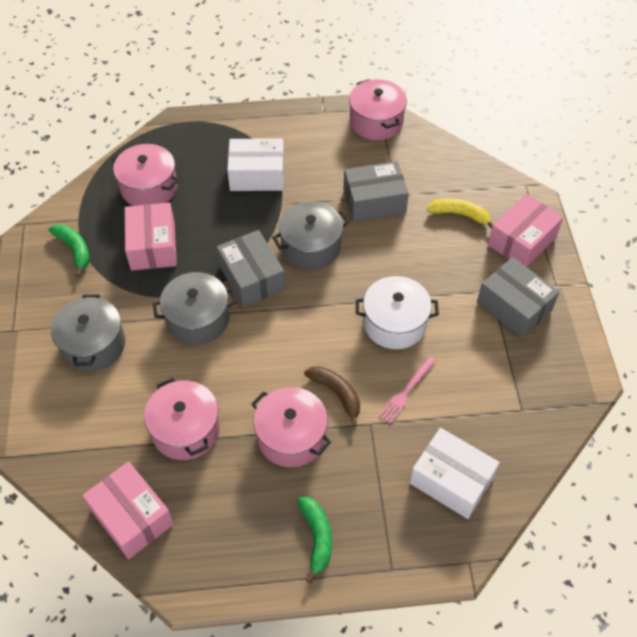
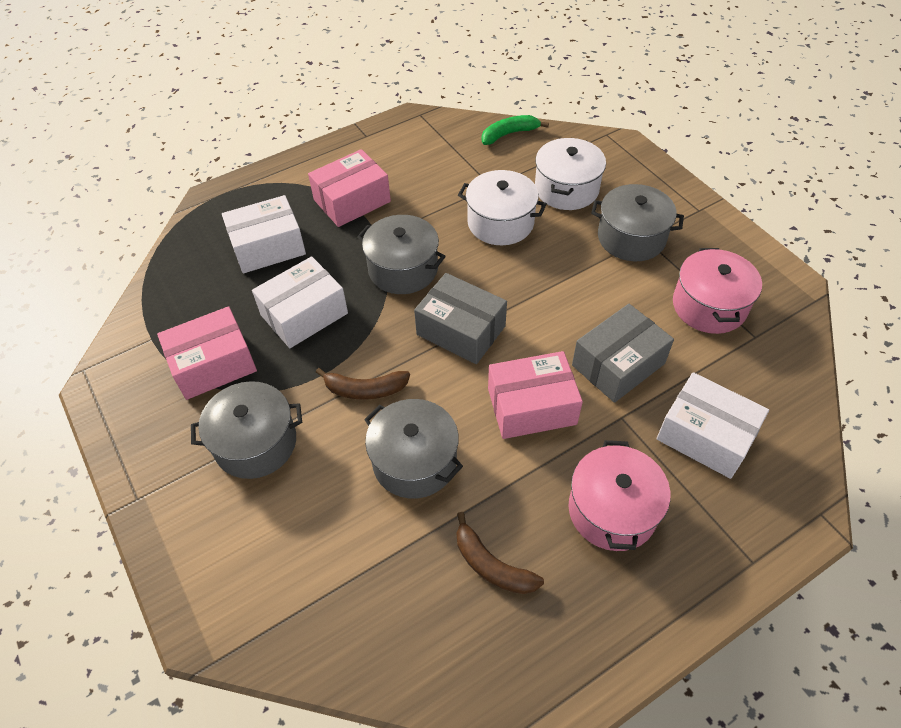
brown banana: [304,366,360,427] = 1 -> [316,368,410,400] [457,512,544,594] = 2
green banana: [48,224,90,277] [297,497,332,583] = 2 -> [482,115,549,145] = 1
grey box: [217,230,285,307] [344,161,409,222] [477,257,559,338] = 3 -> [414,273,507,364] [572,304,674,403] = 2
grey pot: [51,294,125,372] [153,272,237,345] [272,201,349,270] = 3 -> [191,381,302,479] [357,215,446,294] [364,399,463,499] [591,184,684,261] = 4
pink fork: [378,357,436,424] = 1 -> none = 0
pink pot: [112,144,179,206] [144,378,220,460] [251,387,331,467] [349,79,407,140] = 4 -> [569,440,670,551] [673,248,762,334] = 2
white box: [227,138,284,191] [410,428,500,519] = 2 -> [222,195,306,273] [252,256,348,348] [657,372,769,479] = 3
white pot: [356,276,439,349] = 1 -> [458,170,547,245] [535,138,606,210] = 2
yellow banana: [427,198,493,229] = 1 -> none = 0

